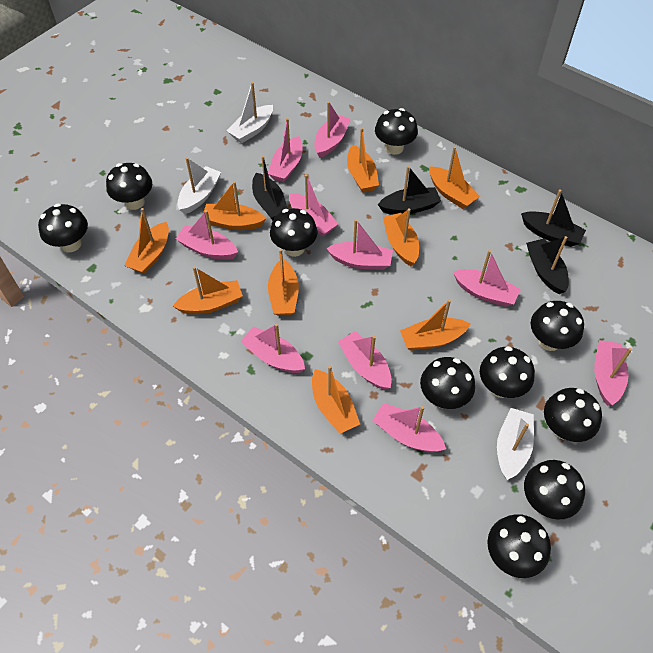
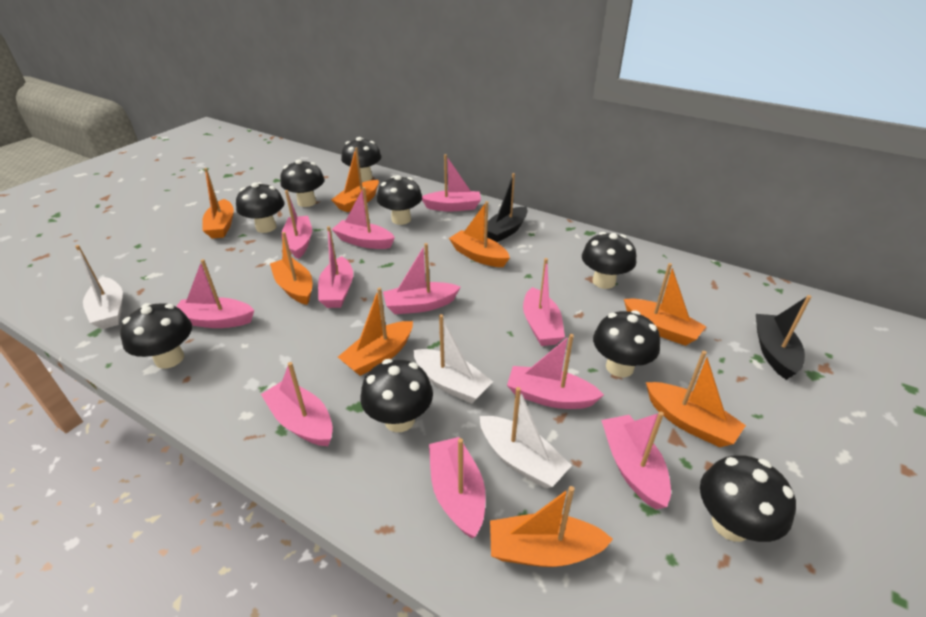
black boat: [252,156,288,220] [378,166,441,215] [521,189,586,247] [526,236,569,294] = 4 -> [484,173,528,242] [756,295,812,380] = 2
black mushroom: [38,203,88,252] [106,163,152,210] [270,208,318,257] [375,108,418,155] [420,357,475,409] [480,346,535,398] [487,514,551,578] [524,460,585,520] [531,301,584,351] [544,388,602,442] = 10 -> [120,303,192,369] [236,182,284,233] [280,159,325,207] [341,137,381,182] [361,359,433,432] [377,175,422,225] [582,232,636,289] [593,310,660,377] [700,455,796,542] = 9
orange boat: [124,208,169,274] [173,266,243,314] [203,181,266,230] [268,249,299,316] [312,366,360,434] [347,128,379,193] [383,208,419,266] [400,299,470,351] [429,146,480,209] = 9 -> [202,168,234,239] [270,232,312,305] [331,147,379,212] [338,288,413,376] [449,201,510,267] [490,486,613,567] [624,263,706,346] [646,351,746,447] = 8
pink boat: [176,210,238,260] [240,323,305,373] [268,118,303,182] [289,174,338,237] [314,102,351,158] [326,219,393,270] [338,331,392,390] [372,403,446,452] [453,250,521,307] [594,340,632,406] = 10 -> [176,259,254,328] [261,362,333,446] [281,190,312,259] [318,226,353,308] [332,187,395,249] [383,243,460,314] [422,154,481,211] [429,437,486,538] [507,334,604,409] [523,258,565,346] [601,411,671,509] = 11

